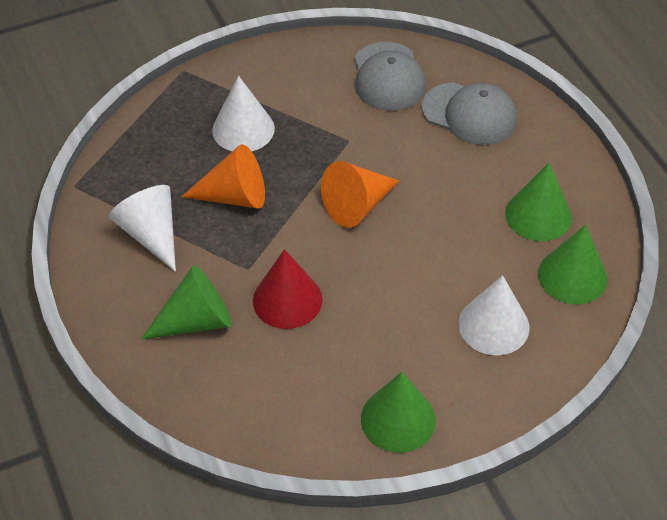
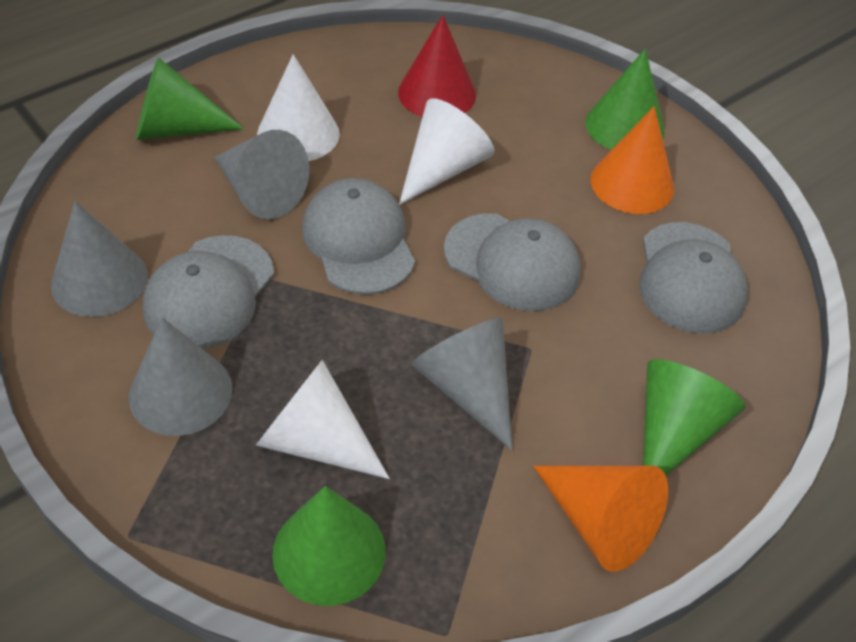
grey cap: [355,42,426,111] [422,82,517,145] = 2 -> [142,235,274,349] [302,178,415,295] [444,213,581,311] [639,222,748,334] = 4
grey cone: none = 0 -> [51,201,148,317] [129,317,233,436] [214,130,309,219] [411,318,513,451] = 4

